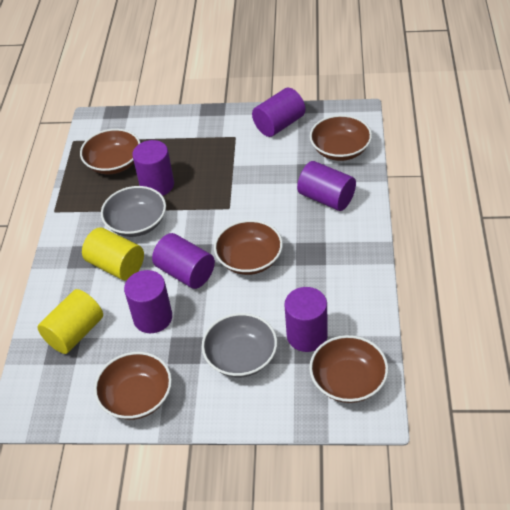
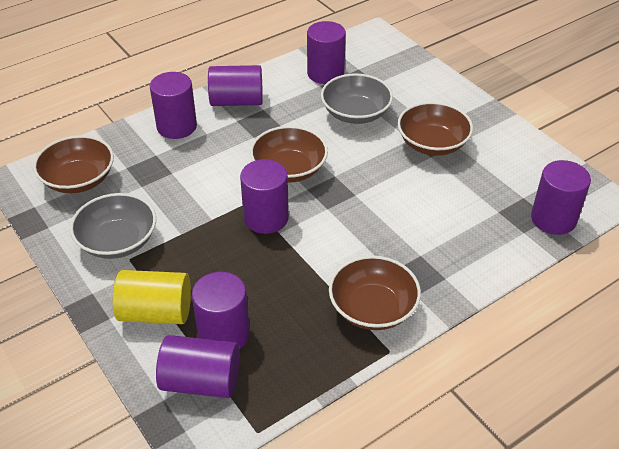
brown bowl: [80,129,141,174] [94,352,172,420] [214,220,283,275] [309,335,388,403] [310,115,372,161] = 5 -> [33,135,114,193] [250,126,328,183] [329,256,421,330] [397,102,473,156] = 4
purple cylinder: [124,270,172,333] [132,140,174,196] [152,233,215,289] [252,88,305,137] [284,287,328,352] [297,161,356,211] = 6 -> [150,72,197,139] [156,335,240,398] [192,272,250,350] [208,65,263,106] [240,159,289,234] [307,21,346,84] [531,160,591,235] = 7
yellow cylinder: [37,289,103,354] [82,227,144,281] = 2 -> [113,270,191,324] = 1

